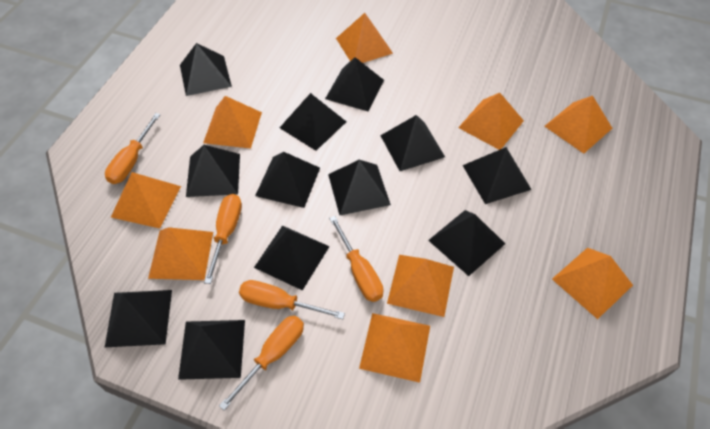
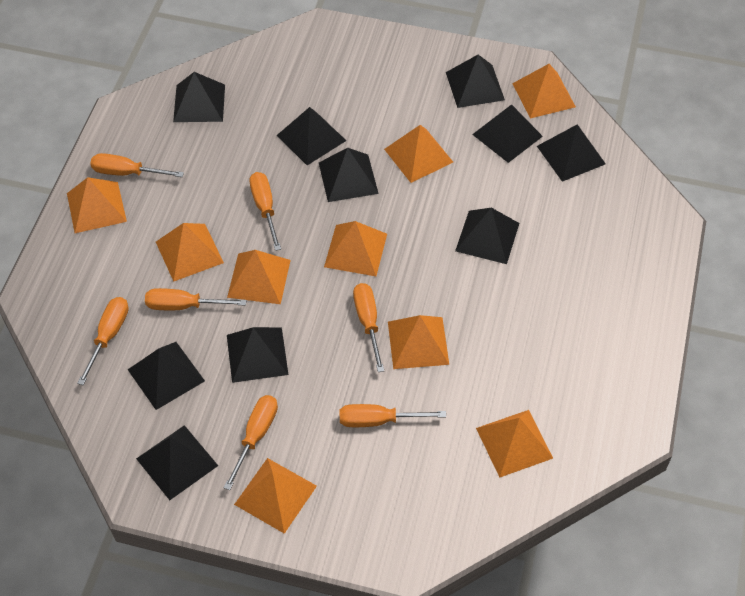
black pyramid: [104,290,172,348] [178,320,245,380] [180,43,232,96] [186,145,240,197] [254,225,330,291] [255,152,320,208] [280,93,346,151] [325,57,384,111] [328,160,391,215] [380,115,445,171] [428,210,505,276] [463,147,532,204] = 12 -> [128,342,205,410] [136,425,218,500] [173,72,225,122] [227,327,289,383] [276,107,346,165] [319,148,379,202] [446,55,505,108] [455,208,519,264] [472,104,543,163] [537,124,606,182] = 10
orange screwdriver: [105,113,161,184] [204,194,242,284] [219,316,304,411] [239,280,345,319] [329,216,383,302] = 5 -> [77,297,129,385] [90,153,184,177] [145,288,246,310] [223,395,278,490] [249,172,281,251] [340,404,446,427] [353,283,384,372] = 7

